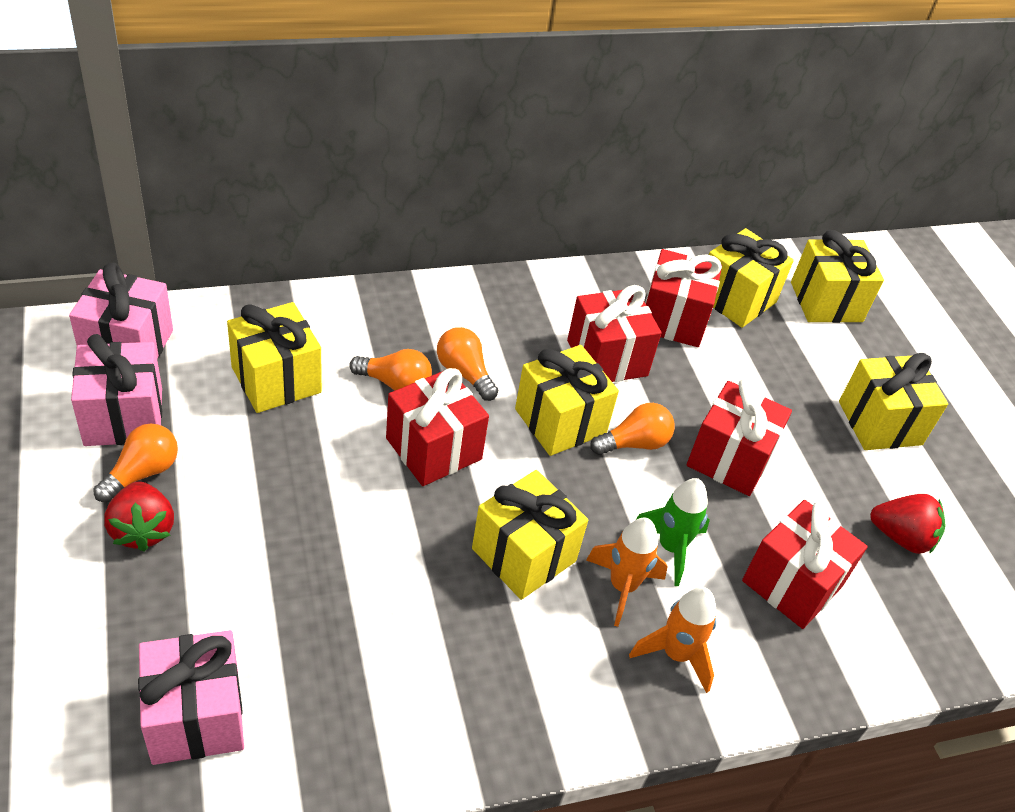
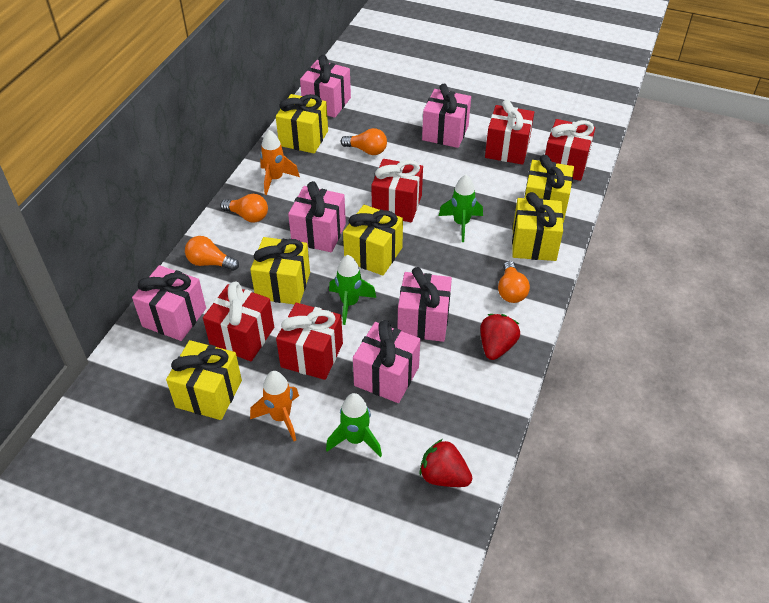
green rocket: [636,478,710,586] = 1 -> [326,393,382,457] [329,255,376,325] [439,174,483,242] = 3
pink gift: [69,262,173,358] [71,334,162,446] [138,630,244,765] = 3 -> [132,265,206,341] [288,181,346,252] [300,55,351,118] [353,320,420,403] [397,267,452,342] [422,84,471,148] = 6

